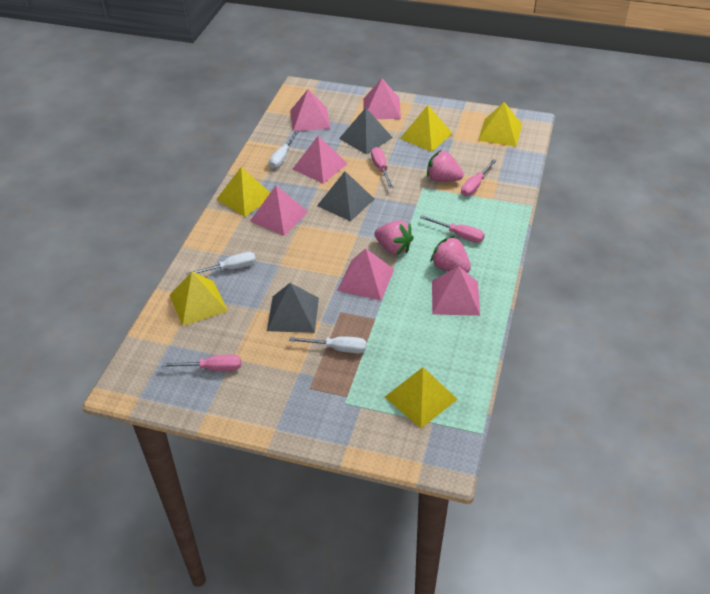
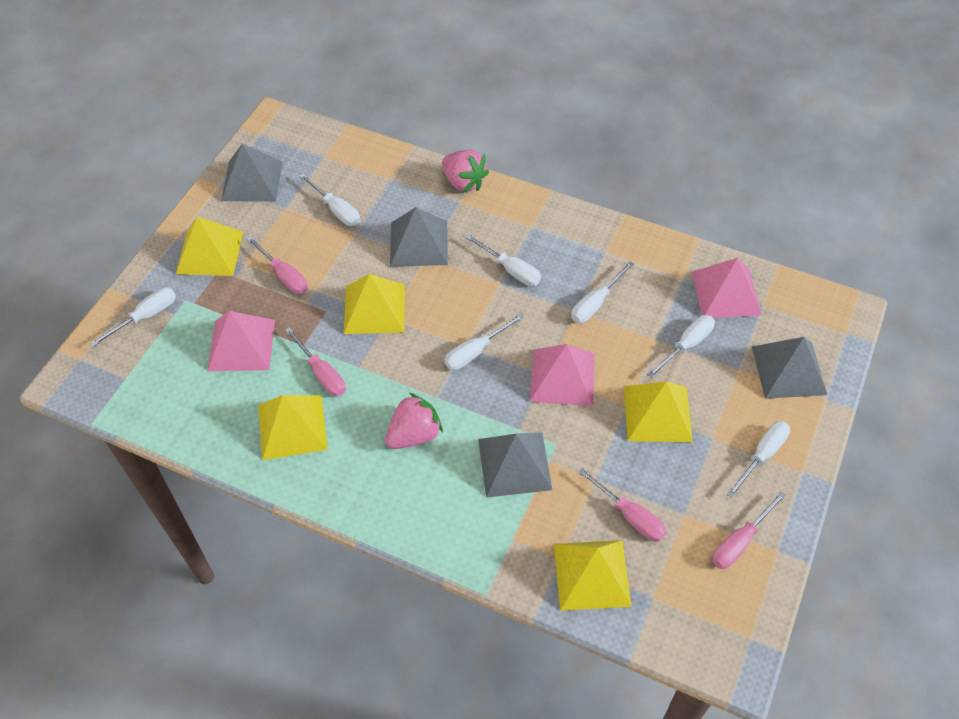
grey pyramid: [267,283,319,333] [317,171,374,221] [339,108,393,155] = 3 -> [221,144,283,202] [390,207,448,267] [478,432,552,498] [752,337,827,399] = 4
pink pyramid: [250,185,308,236] [290,89,330,132] [293,135,348,184] [337,248,394,301] [363,79,401,119] [432,266,480,316] = 6 -> [207,311,275,371] [530,344,595,406] [692,258,762,318] = 3
pink strawberry: [374,220,414,255] [427,150,464,182] [430,236,471,273] = 3 -> [385,393,443,449] [442,150,489,193] = 2
white screwdriver: [185,252,256,276] [269,130,299,168] [289,336,366,353] = 3 -> [90,287,176,347] [300,173,360,226] [444,313,524,370] [465,234,541,286] [571,261,634,323] [647,315,715,378] [726,421,790,498] = 7

